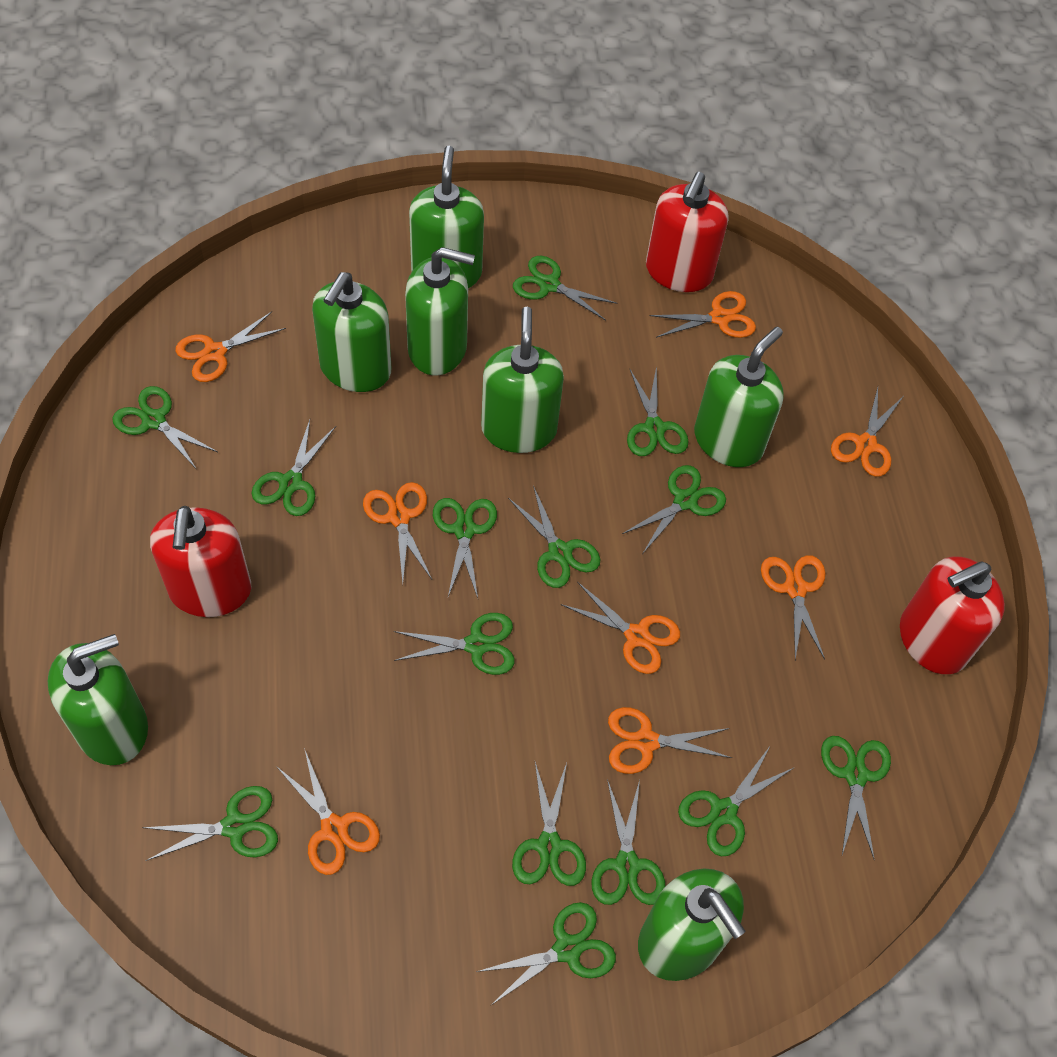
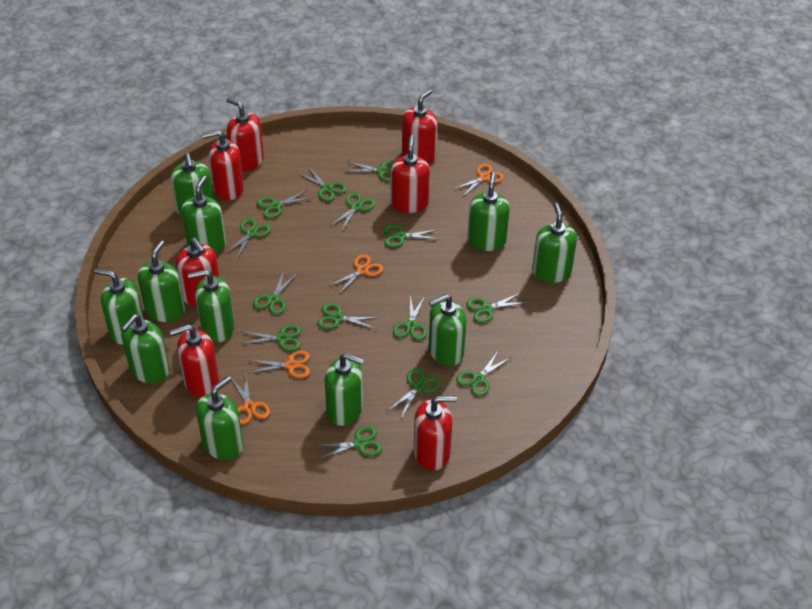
green soap dispenser: [48,634,148,765] [312,272,392,392] [405,247,475,375] [409,146,484,288] [481,307,564,453] [638,869,746,981] [694,327,784,467] = 7 -> [94,269,145,345] [121,314,170,383] [137,240,185,322] [171,153,214,218] [181,175,226,254] [188,270,234,342] [196,376,244,460] [325,353,364,426] [429,294,466,366] [467,172,510,251] [532,203,577,283] = 11
orange scissors: [176,311,286,382] [276,748,380,875] [363,482,432,583] [561,582,680,674] [608,707,732,774] [649,291,756,338] [761,555,826,660] [831,387,904,477] = 8 -> [231,375,270,425] [249,351,310,378] [329,254,383,294] [454,164,504,196] = 4
red soap dispenser: [150,506,251,617] [646,172,728,292] [900,557,1005,674] = 3 -> [170,324,219,397] [176,238,219,306] [202,130,244,200] [226,98,264,172] [391,135,430,213] [402,89,438,164] [414,396,457,470] = 7

